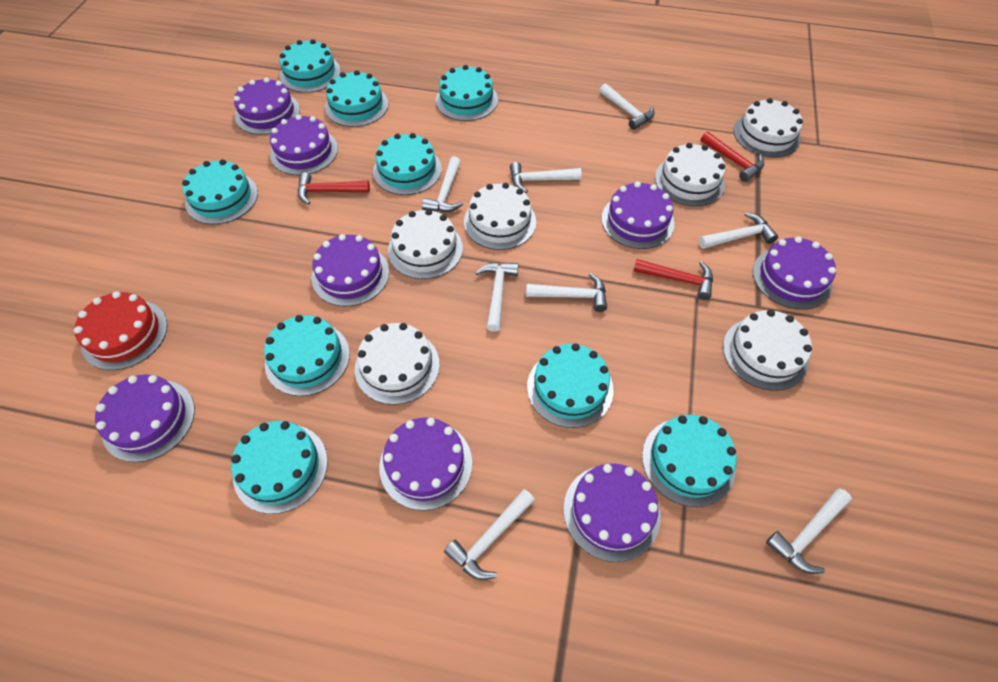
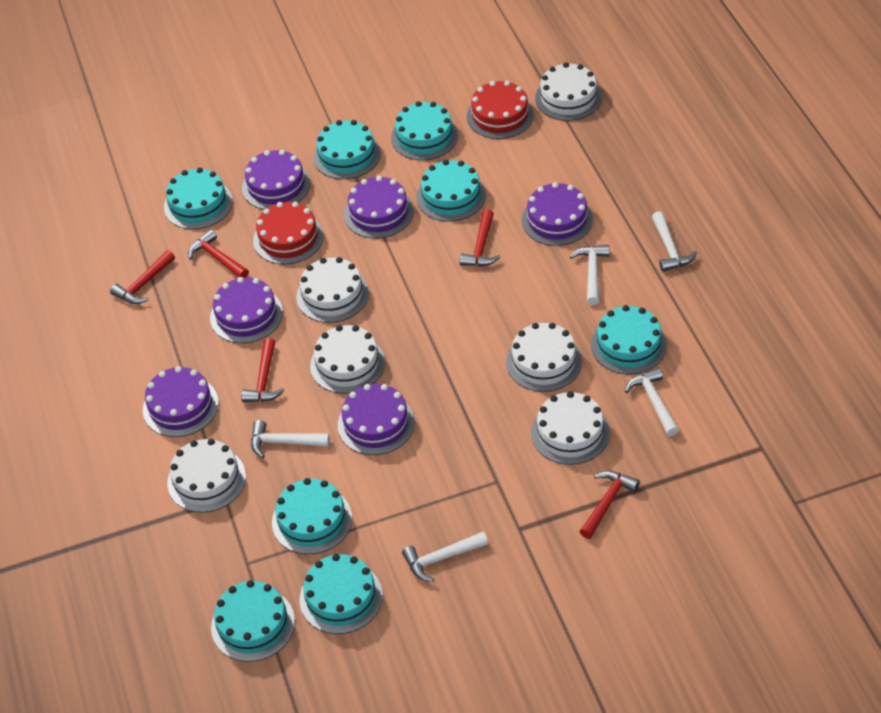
purple cake: [95,375,195,462] [234,77,300,135] [270,115,338,175] [312,234,389,306] [379,418,472,510] [563,464,661,562] [601,182,674,249] [753,236,836,310] = 8 -> [143,366,219,437] [210,277,283,343] [242,150,310,210] [338,384,415,455] [344,176,414,238] [522,182,593,246] = 6
red cake: [74,291,168,370] = 1 -> [253,202,323,264] [467,81,534,139] = 2
red hammer: [297,172,370,205] [633,259,713,300] [701,132,764,182] = 3 -> [110,250,175,304] [188,229,249,278] [241,338,285,402] [459,209,500,266] [579,471,640,539] = 5
turquoise cake: [182,159,258,224] [231,421,328,514] [264,315,350,396] [280,39,341,93] [325,70,388,127] [373,133,442,195] [436,65,498,121] [527,343,614,428] [642,415,737,507] = 9 -> [164,168,233,229] [211,580,295,662] [272,478,352,554] [299,554,383,634] [313,120,381,179] [391,101,458,160] [417,160,486,222] [591,305,667,374] = 8
white hammer: [422,156,463,212] [444,489,535,580] [476,263,519,332] [510,162,582,193] [526,273,607,312] [600,83,654,130] [699,212,778,249] [766,488,852,574] = 8 -> [251,420,330,458] [402,532,488,582] [570,245,609,305] [625,368,679,436] [652,211,697,272] = 5

